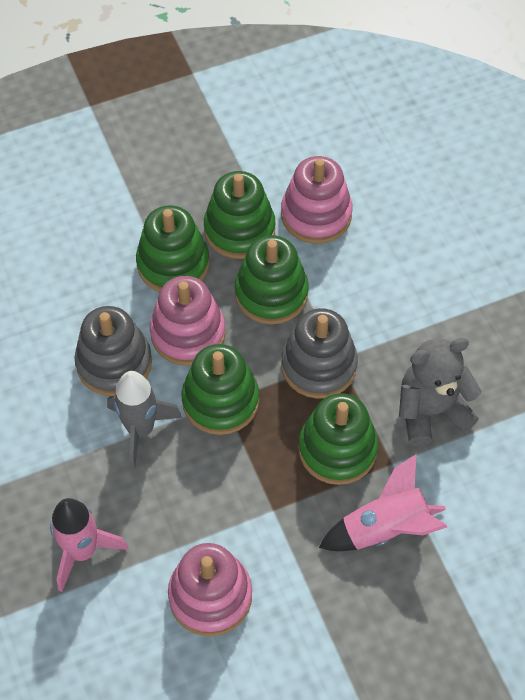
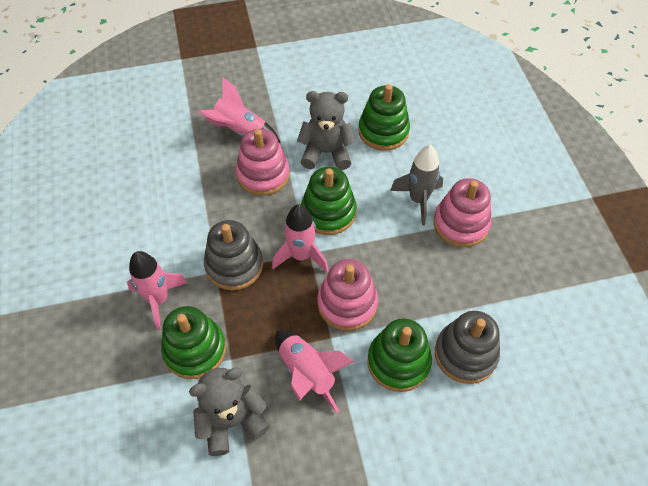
green stacking toy: [136,205,209,292] [181,344,259,435] [204,171,275,259] [235,235,309,325] [298,393,378,485] = 5 -> [161,306,226,379] [301,167,357,235] [358,84,410,151] [367,318,432,392] = 4
grey teddy bear: [399,338,482,446] = 1 -> [189,367,270,456] [297,91,356,170] = 2
pink rocket: [50,498,128,592] [319,454,447,551] = 2 -> [127,251,188,330] [199,77,281,143] [272,204,329,272] [275,331,355,413] = 4

